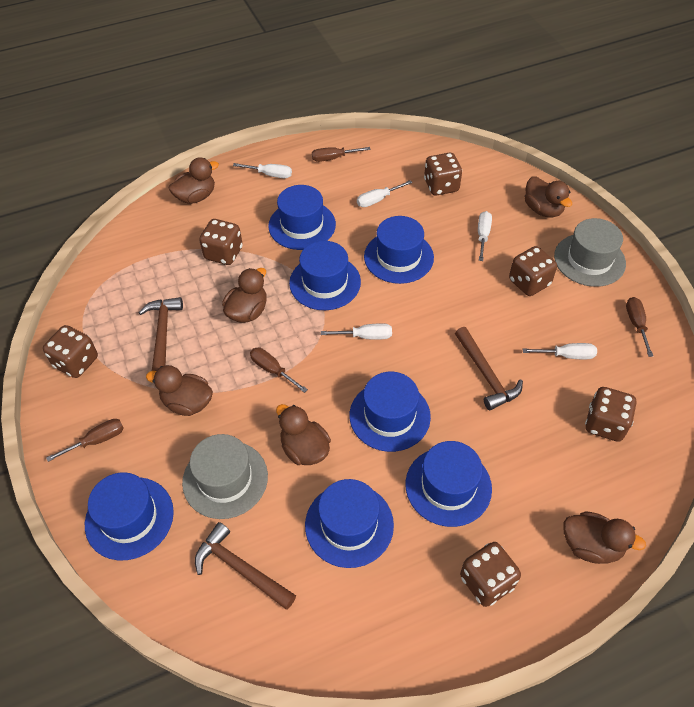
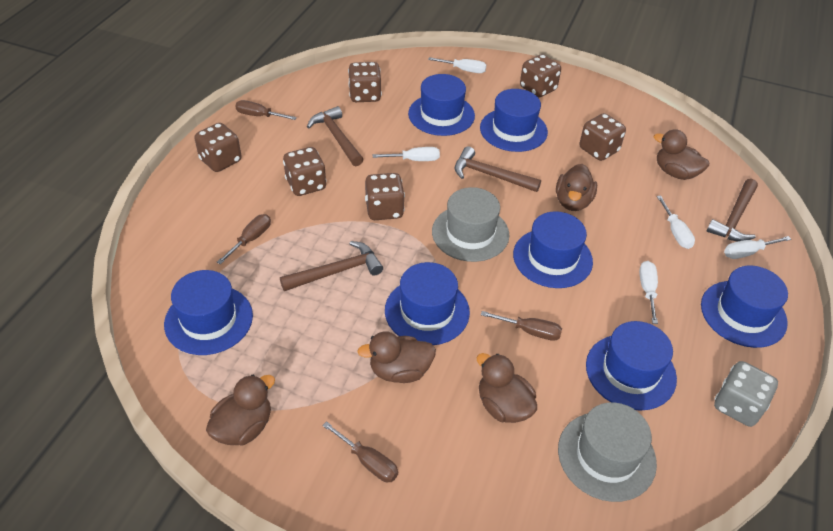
brown duck: [146,365,213,416] [169,157,219,204] [222,268,267,323] [276,404,331,465] [524,177,572,218] [564,511,646,564] = 6 -> [206,375,275,446] [357,331,436,383] [476,353,537,423] [556,164,597,211] [654,129,709,180] = 5
brown hammer: [139,297,183,371] [195,522,296,610] [455,327,523,410] = 3 -> [280,241,383,291] [307,106,363,166] [455,146,541,192] [707,179,758,242] = 4
grey dice: none = 0 -> [714,361,778,427] = 1

